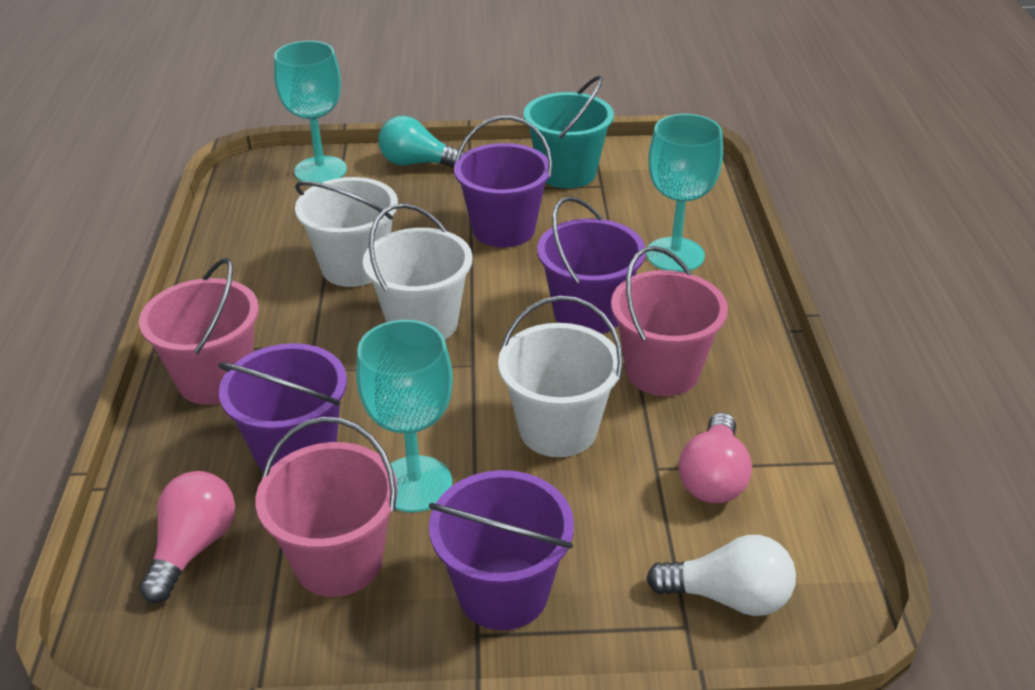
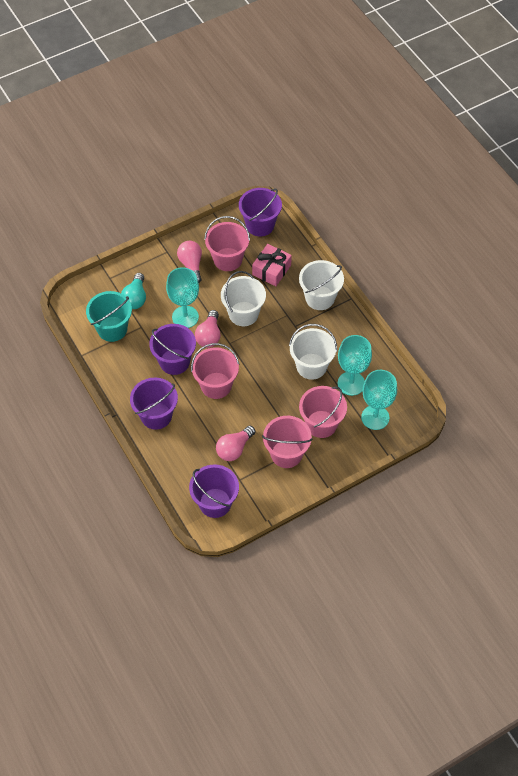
pink bucket: [139,258,259,405] [255,417,398,597] [611,246,728,396] = 3 -> [191,343,239,399] [204,216,250,271] [262,416,313,468] [299,386,347,438] = 4
pink gift: none = 0 -> [252,244,292,286] = 1
pink light bulb: [139,471,235,603] [679,413,752,503] = 2 -> [177,241,202,283] [195,310,220,348] [216,426,255,461] = 3
white light bulb: [646,535,796,616] = 1 -> none = 0

